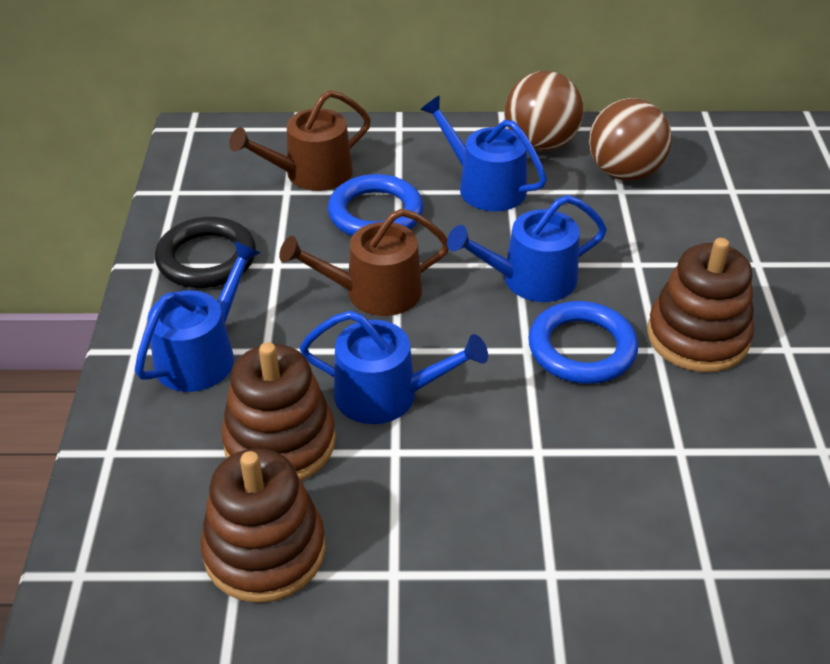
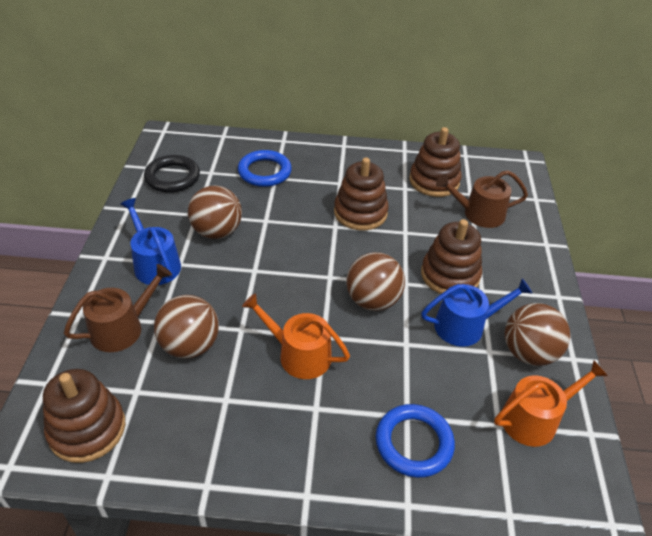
blue watering can: [135,241,260,392] [299,310,488,424] [420,95,547,211] [447,195,607,302] = 4 -> [120,198,181,285] [421,278,532,347] = 2
brown ball: [505,71,584,151] [589,98,672,181] = 2 -> [154,295,219,359] [188,185,242,239] [346,252,405,311] [505,303,570,366] = 4
brown stacking toy: [200,448,326,603] [221,342,336,481] [647,238,754,372] = 3 -> [43,369,125,463] [334,157,389,230] [409,127,462,197] [421,219,482,294] = 4
orange watering can: none = 0 -> [242,293,350,379] [494,361,608,447] = 2

